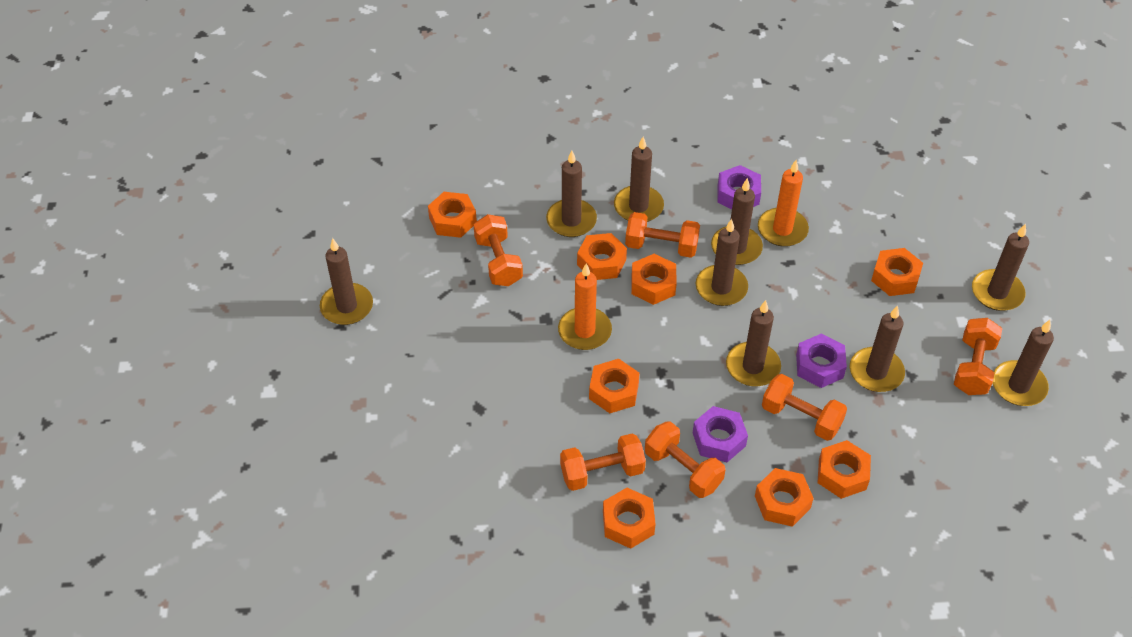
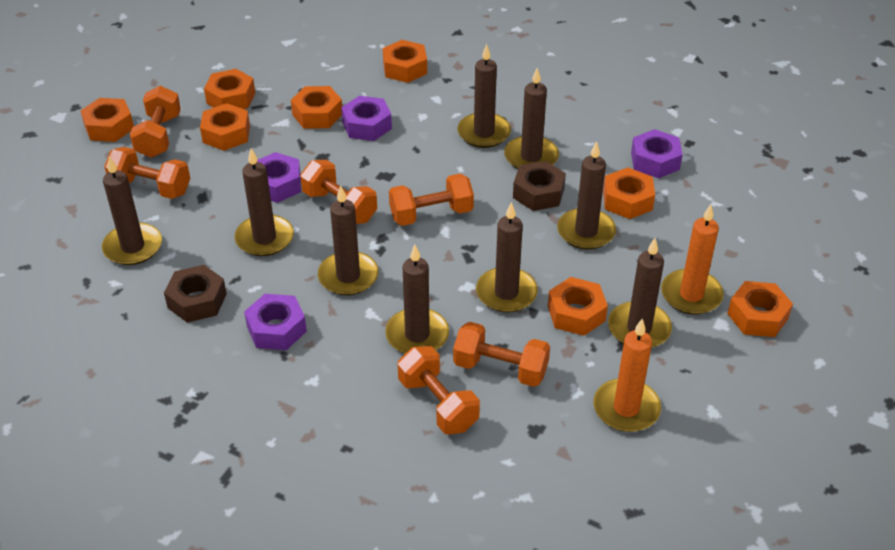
brown nut: none = 0 -> [164,265,227,323] [513,161,566,211] = 2
purple nut: [693,406,748,462] [718,165,761,209] [796,334,847,388] = 3 -> [244,294,307,350] [257,152,301,203] [341,96,392,141] [631,129,683,179] = 4

